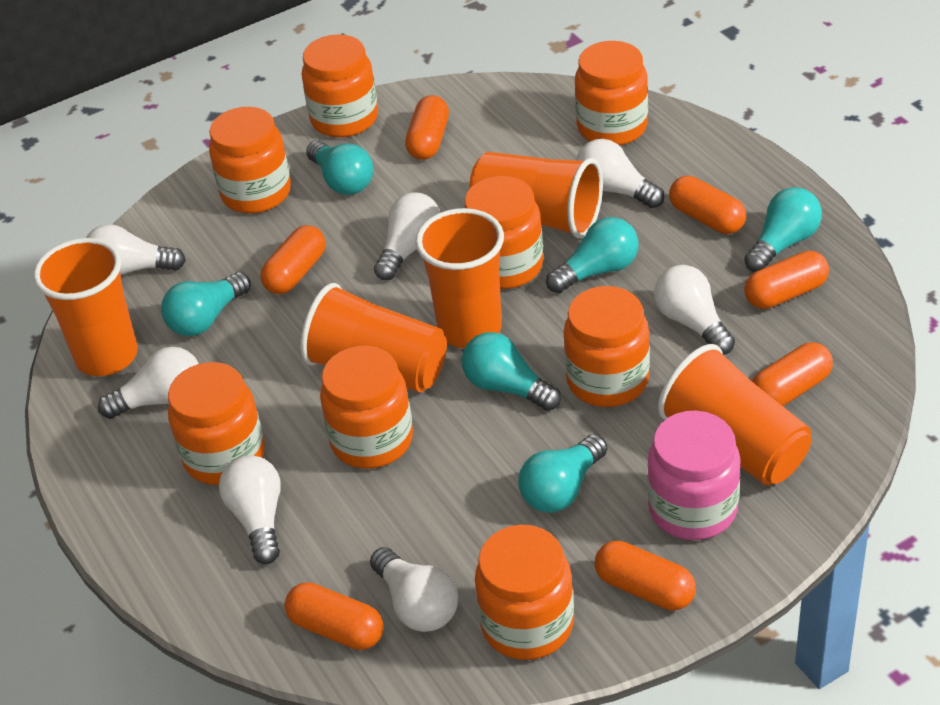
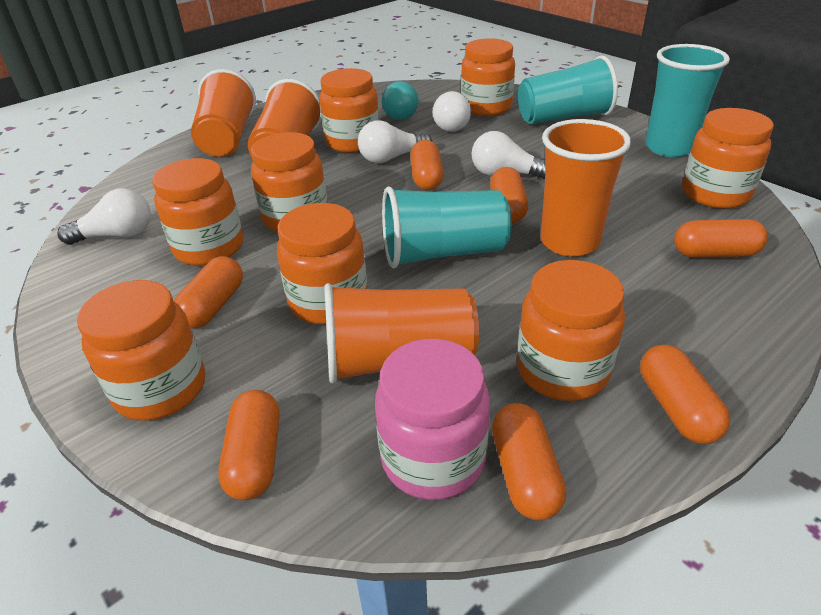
orange cup: [34,238,138,376] [300,283,447,392] [416,208,504,348] [469,152,603,239] [658,344,812,485] = 5 -> [191,69,256,157] [248,79,322,157] [324,283,479,383] [540,119,631,257] = 4
turquoise cup: none = 0 -> [382,186,512,268] [518,55,618,124] [645,44,730,157] = 3
turquoise light bulb: [161,272,251,336] [306,141,373,195] [462,332,561,411] [518,434,607,513] [546,217,639,293] [744,187,822,272] = 6 -> [382,81,419,120] = 1
white light bulb: [86,224,186,275] [98,347,199,419] [219,455,281,564] [370,547,458,632] [374,192,440,280] [576,139,665,208] [654,265,735,355] = 7 -> [57,188,151,245] [358,120,432,163] [433,91,471,132] [471,131,545,179] = 4

